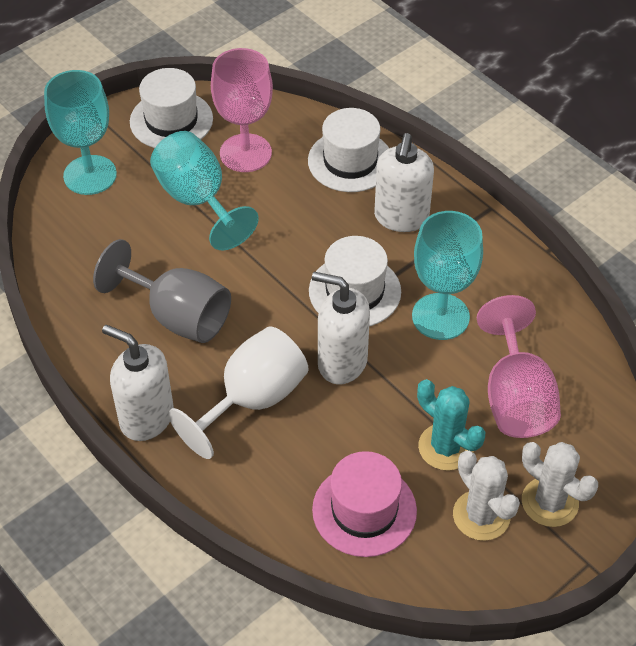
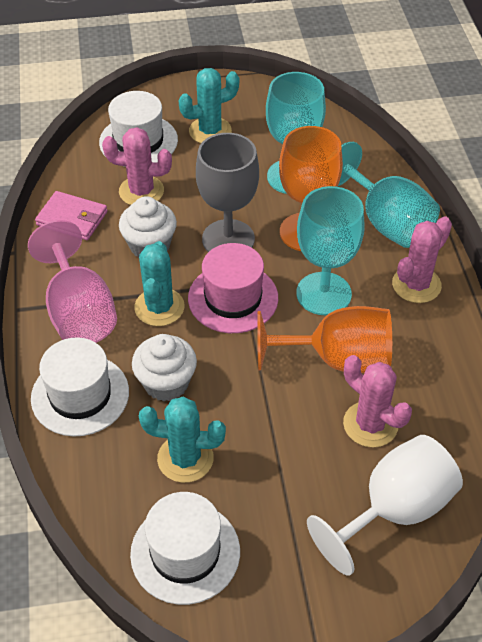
orange goblet: none = 0 -> [257,306,392,373] [279,126,343,251] = 2
pink cactus: none = 0 -> [102,127,172,205] [343,355,412,447] [392,216,452,303] = 3
pink goblet: [211,48,273,172] [477,295,561,438] = 2 -> [28,220,117,343] = 1
pink wallet: none = 0 -> [35,191,108,240] = 1
turquoise cactus: [417,379,485,471] = 1 -> [134,241,185,326] [139,397,226,483] [179,68,239,143] = 3
white cactus: [453,451,520,541] [522,442,598,527] = 2 -> none = 0
white cupcake: none = 0 -> [119,196,177,258] [132,334,197,402] = 2
white soap dispenser: [102,325,174,441] [312,272,370,385] [374,133,434,232] = 3 -> none = 0

